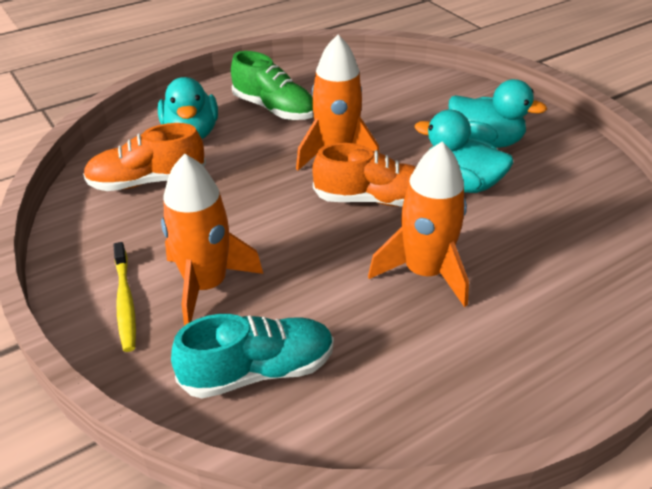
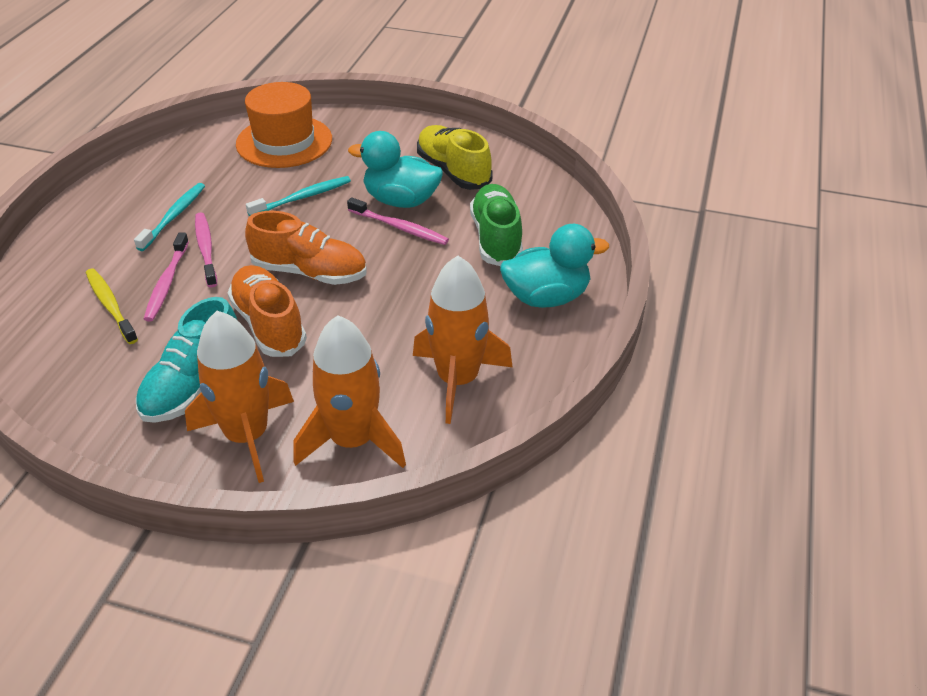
orange hat: none = 0 -> [236,82,332,168] = 1
pink toothbrush: none = 0 -> [144,232,189,322] [195,213,217,288] [347,197,449,245] = 3
turquoise duck: [158,77,218,139] [414,110,513,193] [449,79,547,148] = 3 -> [348,131,443,208] [500,224,609,308] = 2
turquoise toothbrush: none = 0 -> [134,183,205,251] [246,176,351,216] = 2
yellow shoe: none = 0 -> [417,125,492,190] = 1

